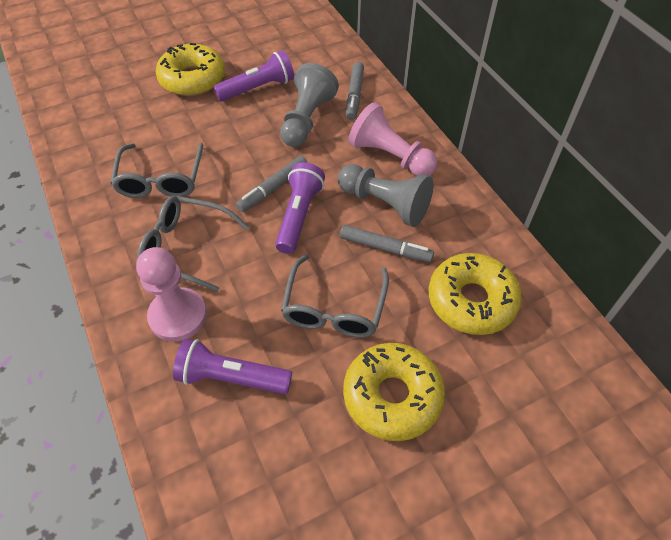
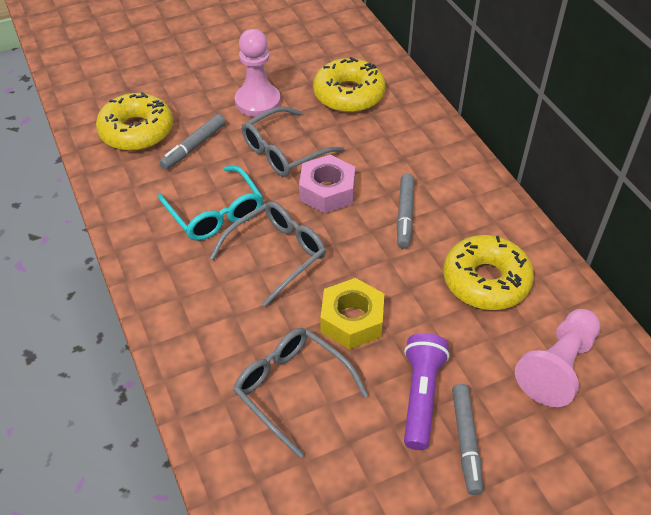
grey pawn: [280,63,339,147] [338,164,433,227] = 2 -> none = 0
pink nut: none = 0 -> [299,155,355,214] = 1
purple flashlight: [173,339,292,394] [213,50,294,101] [275,162,325,254] = 3 -> [404,333,449,450] = 1
turquoise glasses: none = 0 -> [158,166,263,241] = 1
yellow nut: none = 0 -> [321,278,385,349] = 1

